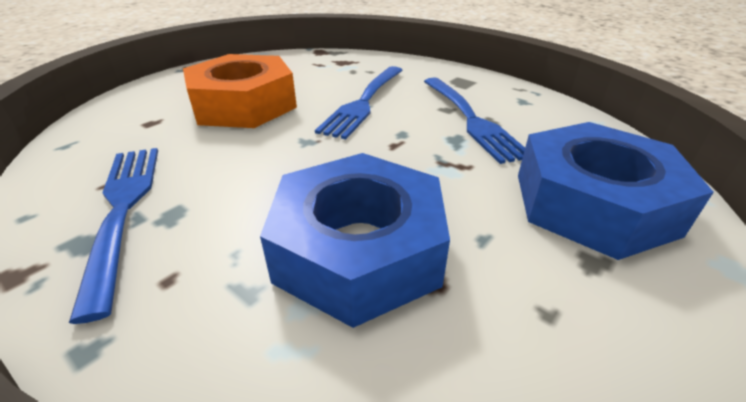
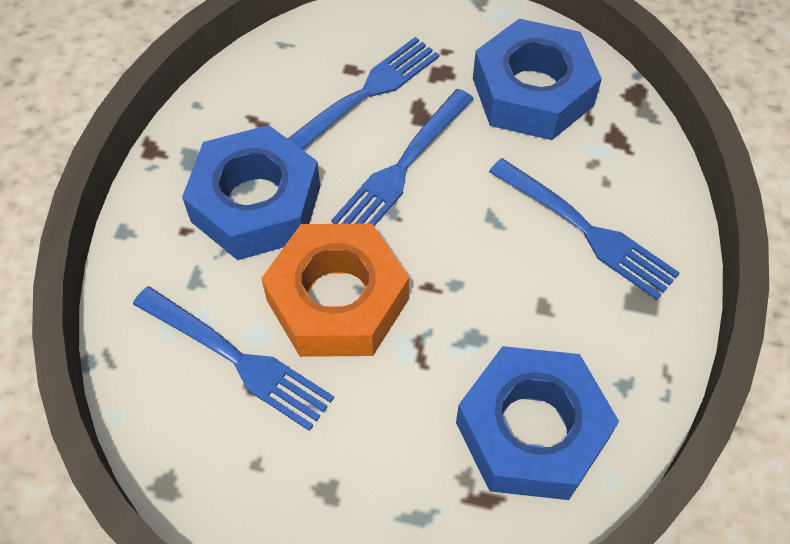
blue fork: [69,148,158,324] [315,66,403,139] [424,78,525,164] = 3 -> [133,286,334,431] [288,37,439,150] [331,89,474,226] [489,158,680,300] = 4
blue nut: [260,153,450,328] [518,122,714,260] = 2 -> [182,125,320,260] [456,346,619,500] [473,19,602,140] = 3

